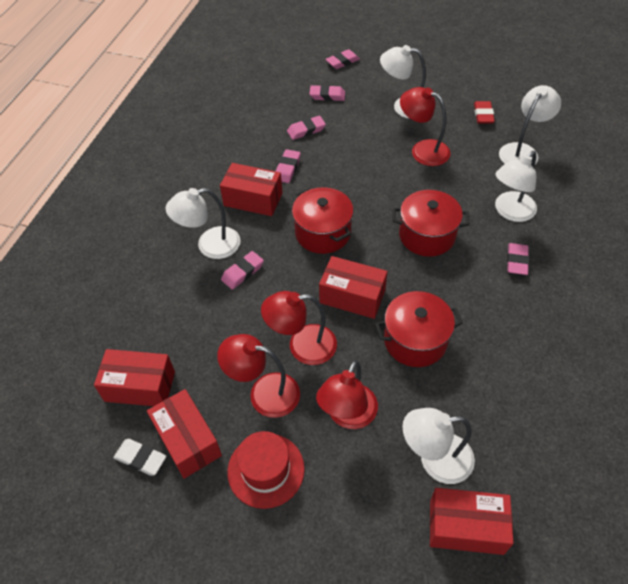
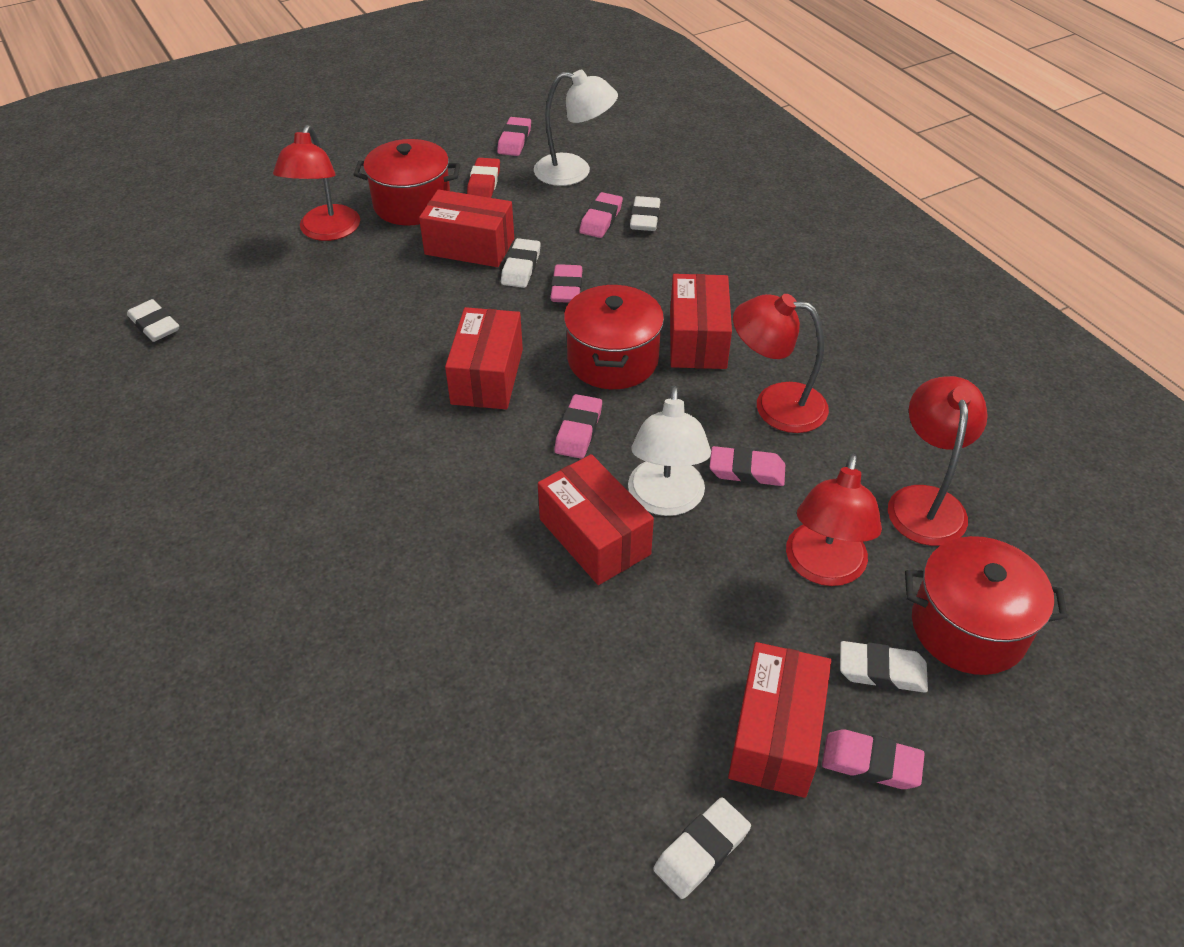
red hat: [227,431,305,509] = 1 -> none = 0
white eraser: [113,439,166,476] = 1 -> [127,299,179,342] [501,238,541,288] [630,196,660,231] [653,798,751,899] [840,641,928,693] = 5
white lamp: [165,188,241,259] [380,45,426,119] [402,408,475,484] [495,151,537,222] [499,85,561,165] = 5 -> [534,70,618,186] [628,386,711,516] = 2

